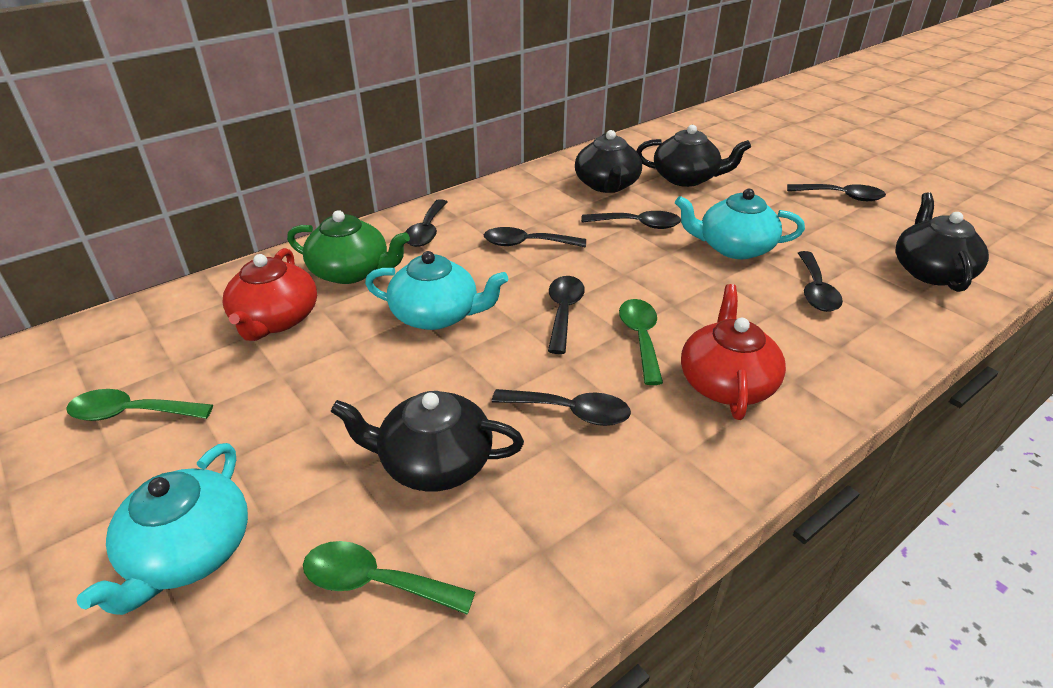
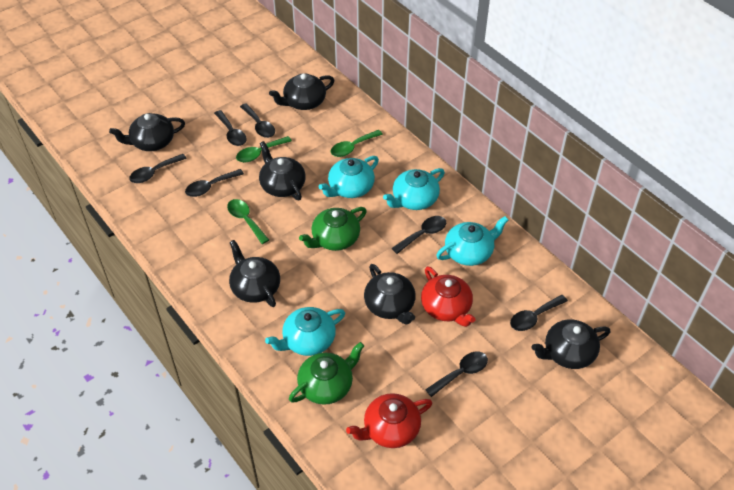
black teapot: [331,391,524,492] [575,130,642,193] [636,125,751,187] [896,192,989,292] = 4 -> [109,113,185,151] [229,240,280,307] [259,141,306,200] [269,73,334,110] [364,264,416,325] [532,319,611,369] = 6
green teapot: [287,210,410,284] = 1 -> [289,342,364,405] [299,207,367,251] = 2
turquoise teapot: [76,443,248,615] [365,251,509,330] [675,189,805,259] = 3 -> [265,307,345,356] [319,156,379,198] [383,168,445,210] [436,216,508,266] = 4

